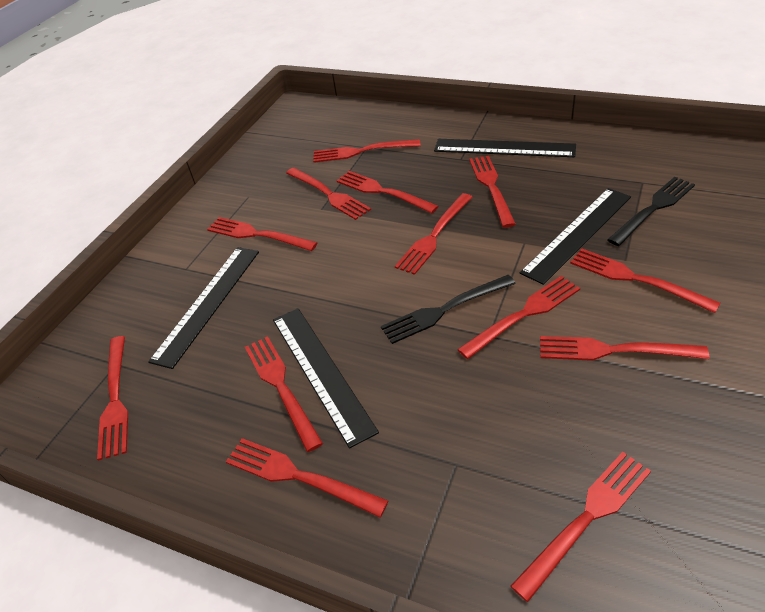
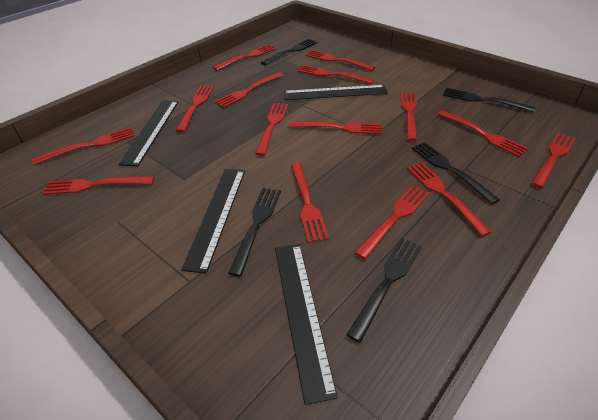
black fork: [381,275,516,344] [607,177,695,246] = 2 -> [228,188,281,277] [261,39,317,65] [346,238,422,343] [411,142,500,204] [443,88,536,113] = 5
red fork: [97,336,128,461] [207,217,317,251] [226,438,389,517] [245,336,323,452] [286,168,371,220] [313,139,421,163] [336,171,439,213] [395,193,473,275] [457,276,580,359] [469,155,516,228] [511,452,651,602] [540,336,709,361] [570,249,721,313] = 13 -> [32,127,135,165] [42,176,154,195] [176,86,214,132] [213,44,276,71] [214,72,284,108] [255,103,288,156] [289,121,383,134] [291,163,329,243] [297,65,374,84] [305,50,375,71] [355,185,430,259] [400,92,417,141] [407,162,492,236] [437,110,529,157] [531,132,576,188] = 15

